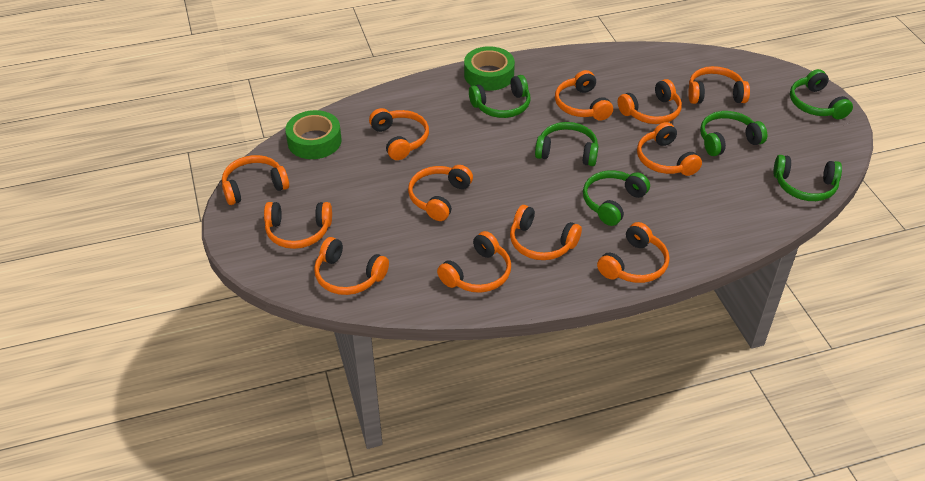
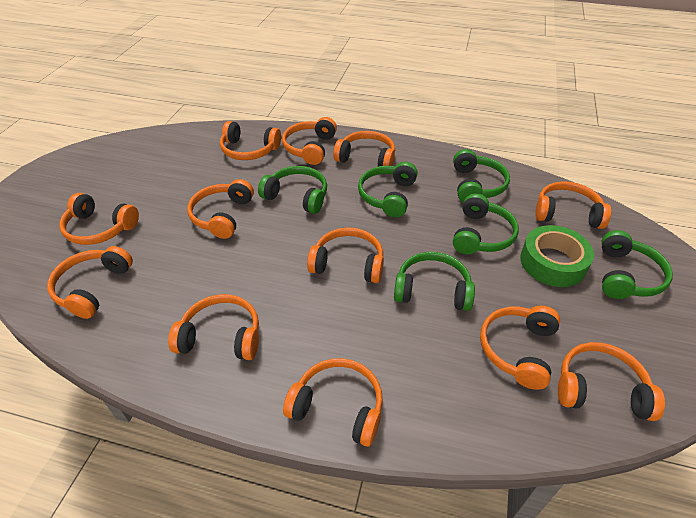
green tape: [285,110,341,159] [464,46,515,91] = 2 -> [520,225,594,287] = 1

